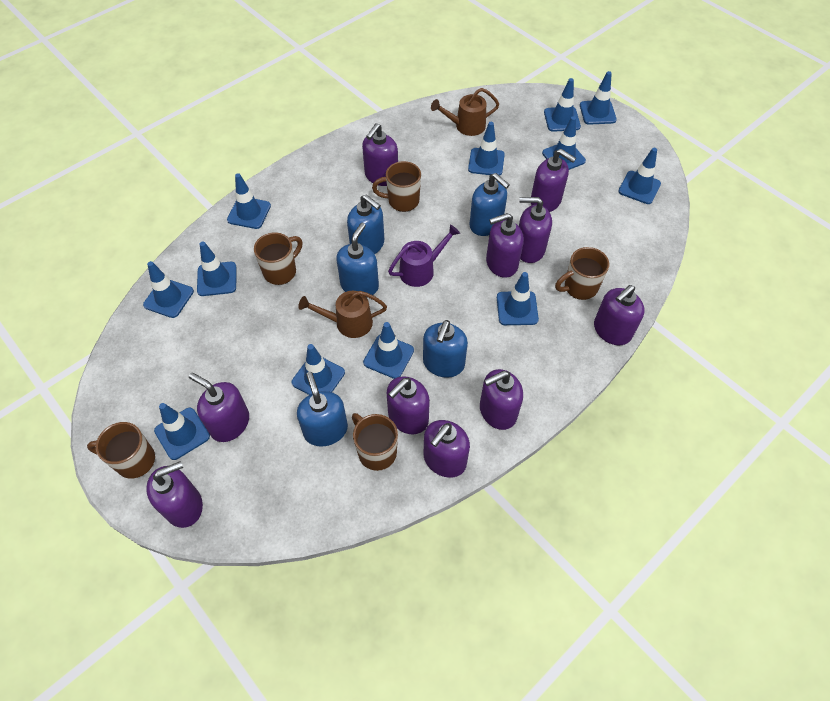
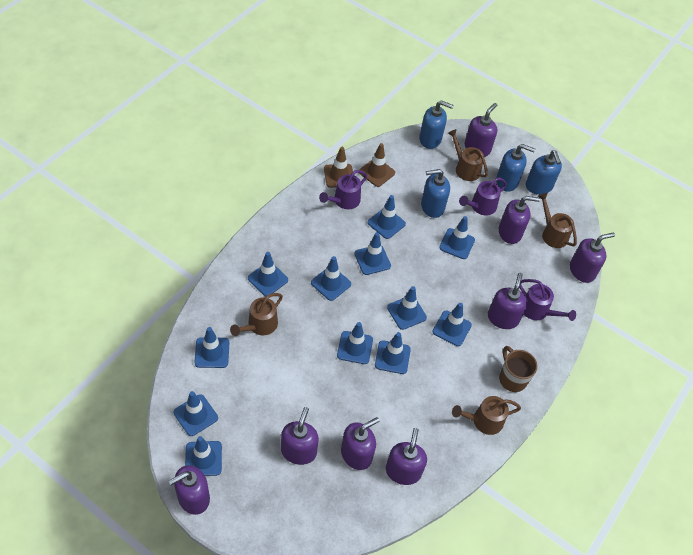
blue soap dispenser: [297,372,348,447] [337,223,379,295] [347,195,384,254] [423,320,468,378] [469,173,510,236] = 5 -> [419,100,454,149] [421,169,450,218] [496,144,536,192] [526,150,562,195] = 4
brown mug: [87,422,155,479] [254,232,302,285] [352,413,398,471] [372,161,421,212] [555,247,609,300] = 5 -> [499,346,538,392] = 1
brown traffic cone: none = 0 -> [324,147,353,188] [359,143,395,187] = 2
brown watering can: [298,291,387,338] [431,88,499,136] = 2 -> [230,293,283,336] [448,129,488,181] [452,396,521,435] [538,193,577,248] = 4
purple soap dispenser: [146,461,203,528] [189,373,249,442] [362,123,398,186] [387,376,430,434] [424,420,470,478] [480,369,523,430] [486,213,524,278] [519,197,552,263] [531,149,576,212] [594,285,645,345] = 10 -> [169,465,210,515] [281,407,319,465] [341,417,380,470] [386,428,427,485] [465,103,497,157] [488,273,528,329] [499,196,540,244] [570,233,615,283] = 8
purple watering can: [388,224,460,287] = 1 -> [319,170,367,209] [459,178,507,215] [519,279,576,321] = 3

